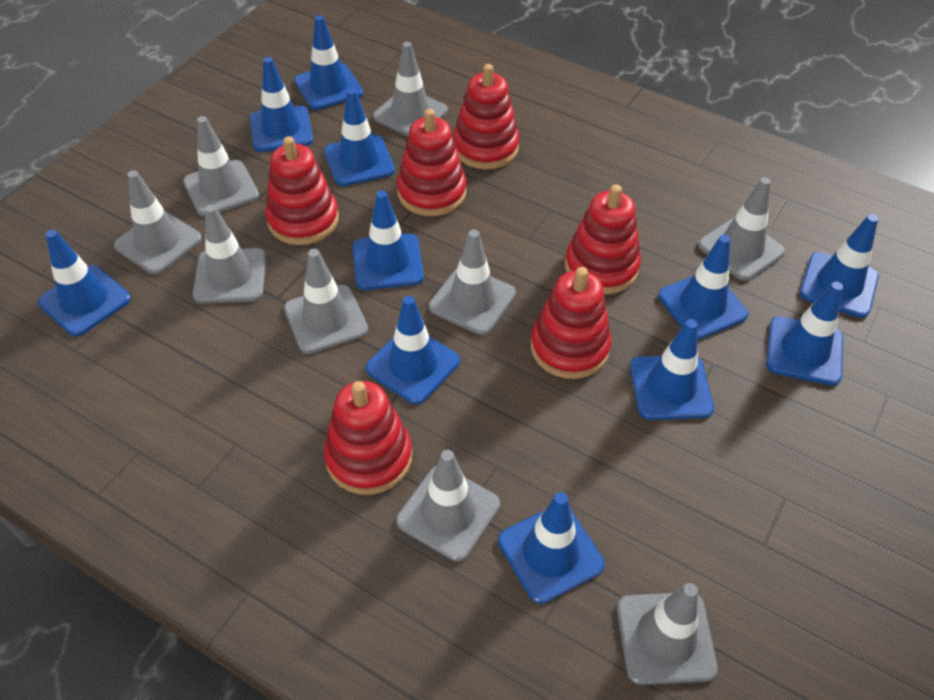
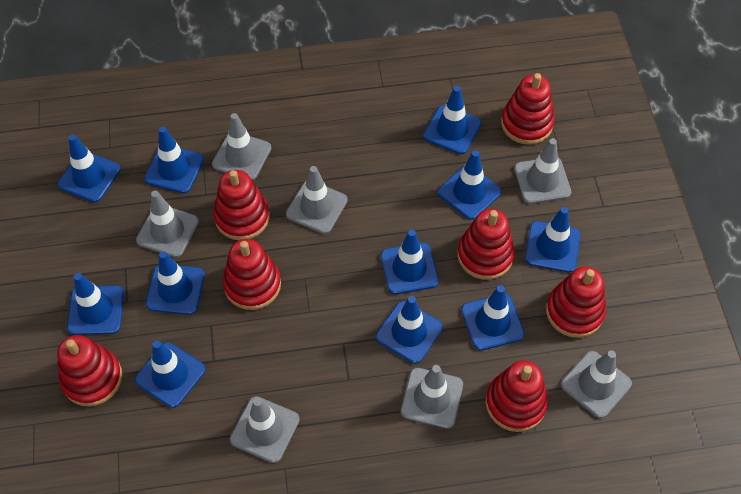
grey traffic cone: [114,170,202,274] [183,116,259,217] [193,205,266,303] [284,249,368,354] [373,42,448,137] [396,450,500,562] [429,229,516,335] [617,583,718,685] [698,177,785,281] = 9 -> [136,191,199,258] [212,113,271,180] [230,396,300,463] [286,166,348,234] [401,365,463,429] [514,138,571,204] [561,350,632,418] = 7
red stacking toy: [265,136,339,245] [324,381,412,495] [397,109,466,216] [453,64,519,169] [531,267,611,379] [565,185,641,294] = 6 -> [57,335,122,406] [213,170,270,240] [223,239,281,310] [457,209,515,280] [485,360,548,432] [501,73,555,145] [546,266,606,338] = 7

